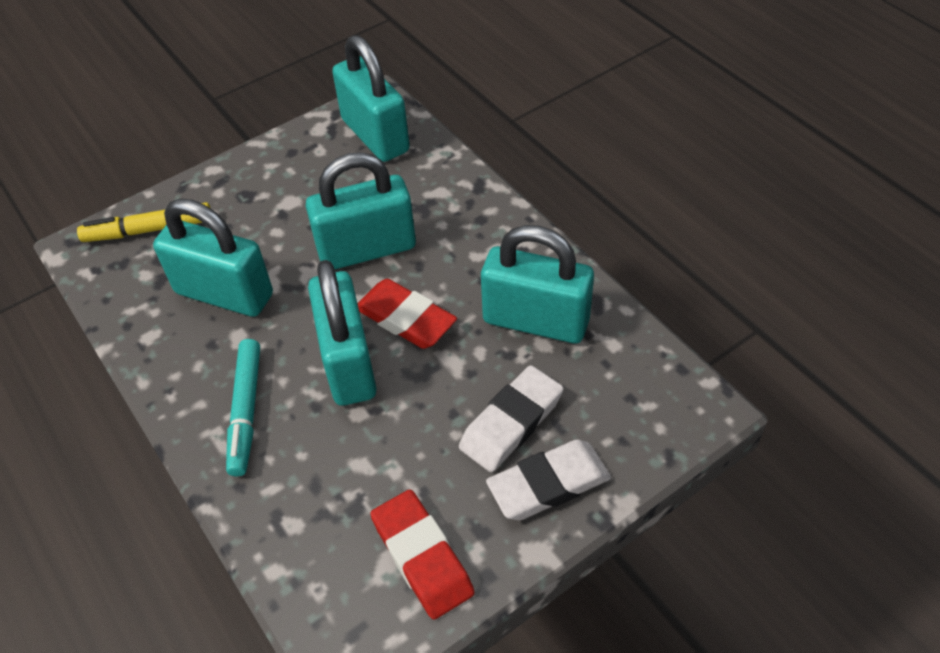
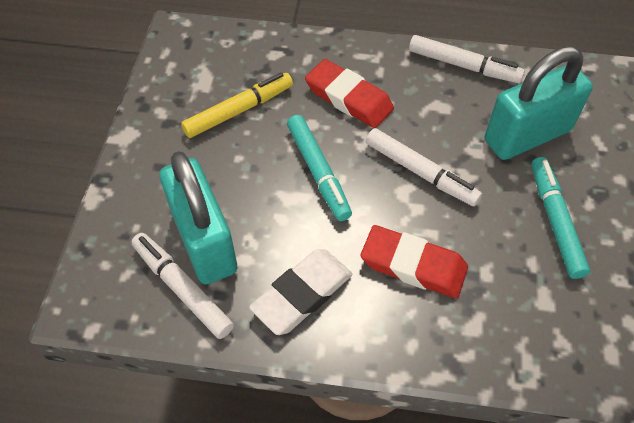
turquoise marker: [226,339,260,476] = 1 -> [287,115,352,221] [531,157,590,279] = 2
turquoise padlock: [153,199,273,317] [306,152,416,269] [308,260,377,406] [332,35,410,162] [481,225,594,343] = 5 -> [159,151,237,284] [485,46,593,160] = 2
white eraser: [459,365,563,472] [486,439,611,520] = 2 -> [249,249,352,335] = 1
white marker: none = 0 -> [131,233,234,339] [366,128,482,206] [409,35,525,83] = 3

